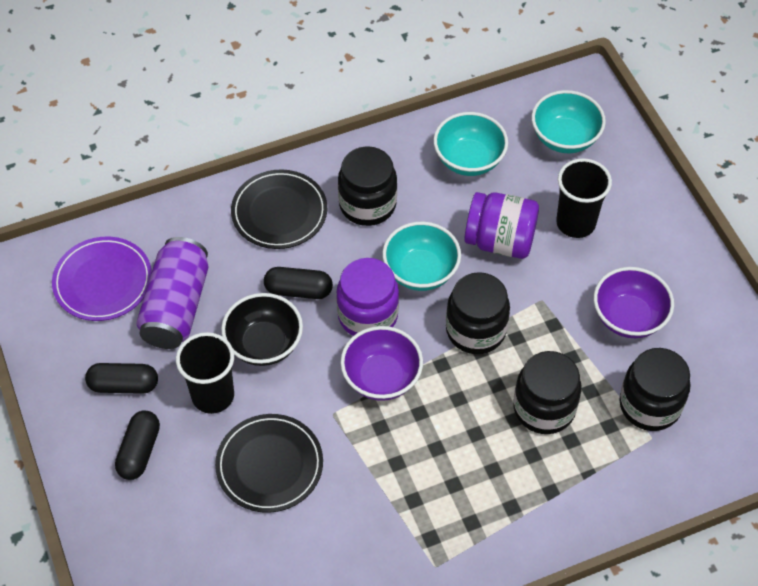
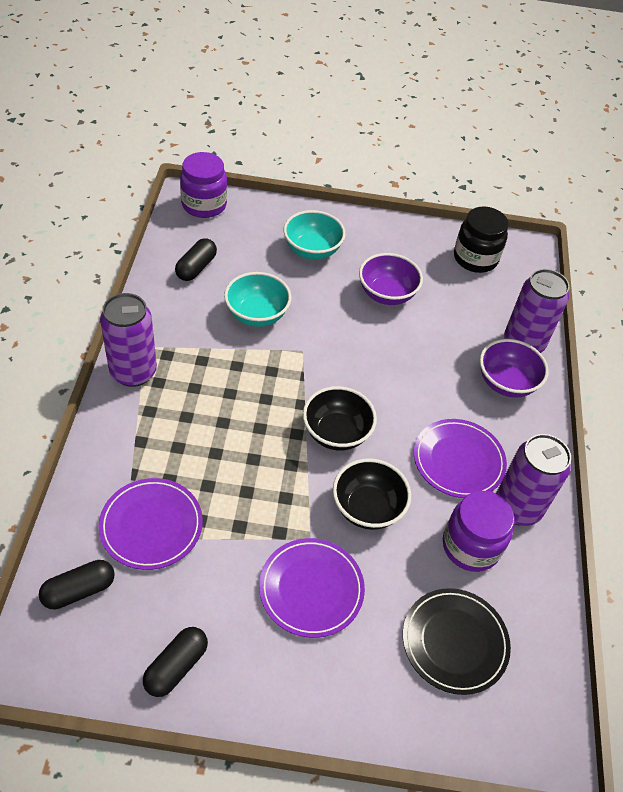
black bowl: [221,293,303,366] = 1 -> [303,386,377,451] [333,459,411,530] = 2
black cup: [176,332,234,414] [556,158,612,238] = 2 -> none = 0
black jar: [338,146,397,226] [446,272,510,354] [513,351,581,434] [619,348,690,431] = 4 -> [454,206,509,273] = 1
black plate: [215,414,323,513] [231,169,327,249] = 2 -> [403,588,511,695] = 1
purple can: [136,237,209,349] = 1 -> [100,293,157,387] [496,434,571,526] [504,269,570,353] = 3
purple plate: [52,237,152,321] = 1 -> [98,478,203,570] [259,538,365,638] [414,419,507,498] = 3
turquoise bowl: [382,221,461,291] [433,112,508,176] [531,90,606,153] = 3 -> [224,272,291,327] [284,210,346,260] = 2

